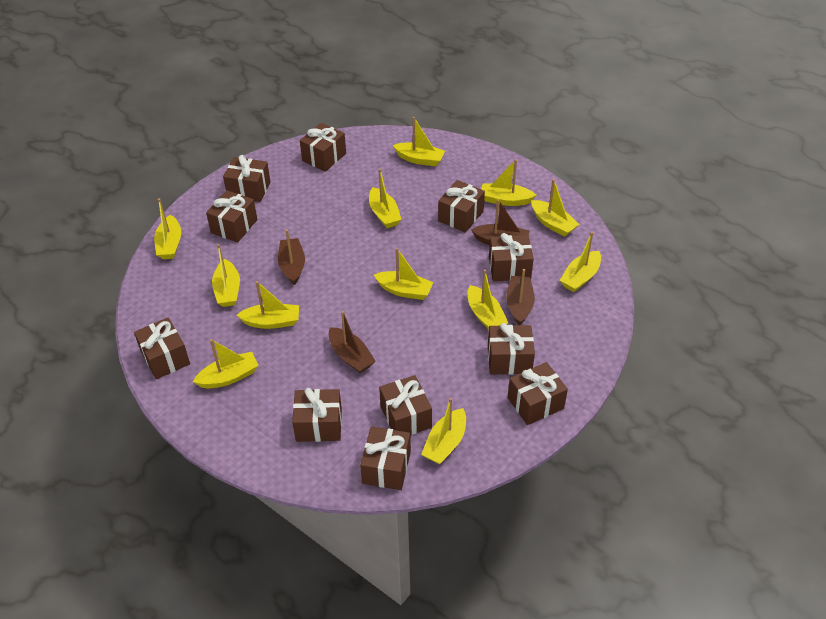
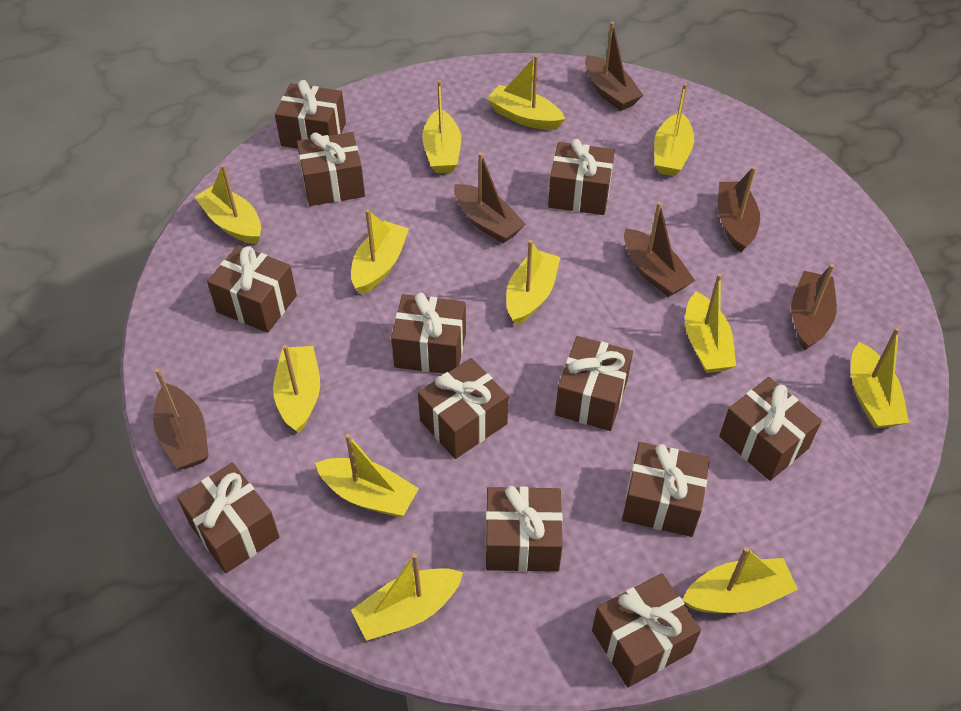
brown boat: [278,229,305,285] [329,311,375,373] [471,199,529,245] [506,269,535,325] = 4 -> [153,368,209,469] [454,152,526,244] [585,22,643,111] [624,202,695,297] [718,167,760,253] [791,264,837,351] = 6
brown gift: [134,317,190,379] [206,190,257,243] [223,155,271,202] [292,388,342,442] [300,123,346,172] [360,426,411,490] [379,375,432,435] [438,180,485,233] [488,323,535,375] [489,233,534,281] [508,362,568,425] = 11 -> [177,462,279,573] [207,245,297,333] [275,80,346,149] [297,132,365,206] [391,293,466,374] [418,358,508,459] [486,486,563,572] [548,139,615,215] [555,336,633,431] [592,573,701,687] [622,442,710,537] [719,377,822,481] = 12

